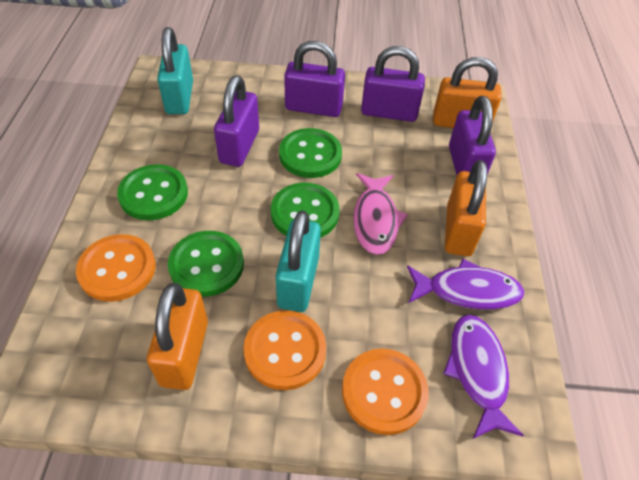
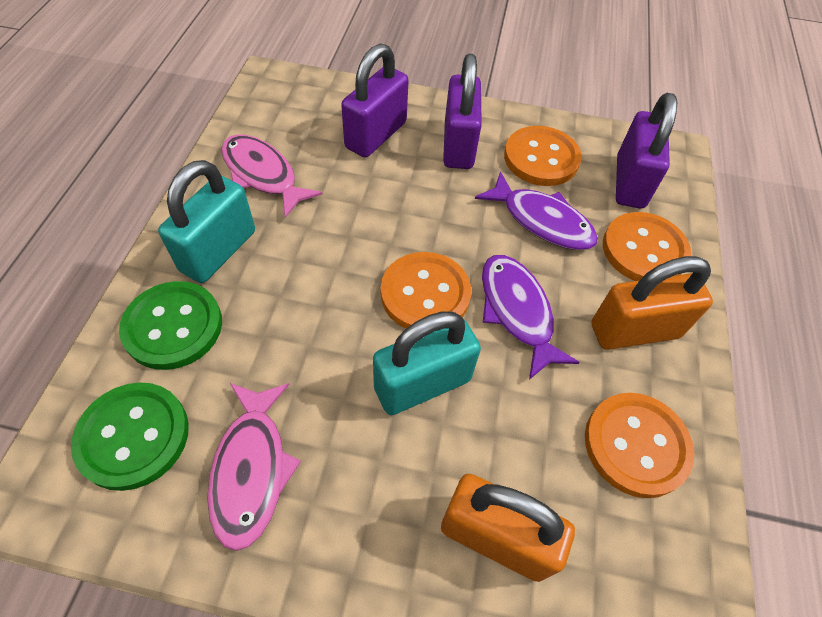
green button: [117,164,188,220] [168,231,244,297] [271,183,339,238] [279,128,342,178] = 4 -> [71,382,189,491] [119,281,222,370] = 2
orange button: [76,234,156,302] [244,310,326,390] [342,349,429,435] = 3 -> [381,252,471,329] [504,126,582,186] [585,393,695,498] [603,212,691,281] = 4
orange padlock: [147,283,208,390] [433,57,501,128] [445,160,487,256] = 3 -> [441,474,575,582] [592,256,713,350] = 2
pink fish: [353,173,408,255] = 1 -> [207,383,301,551] [221,135,322,218] = 2
purple padlock: [214,75,259,167] [284,41,345,117] [361,46,425,122] [449,96,496,175] = 4 -> [341,43,409,157] [443,54,482,169] [616,93,677,209] = 3

